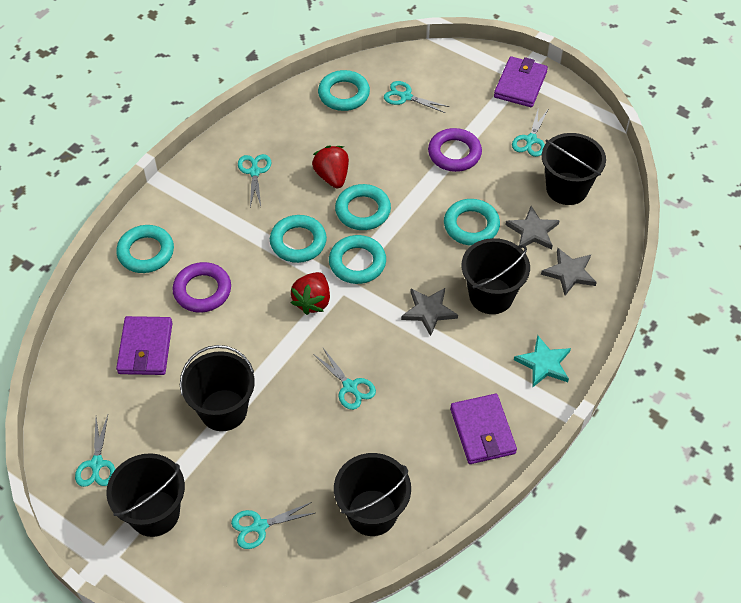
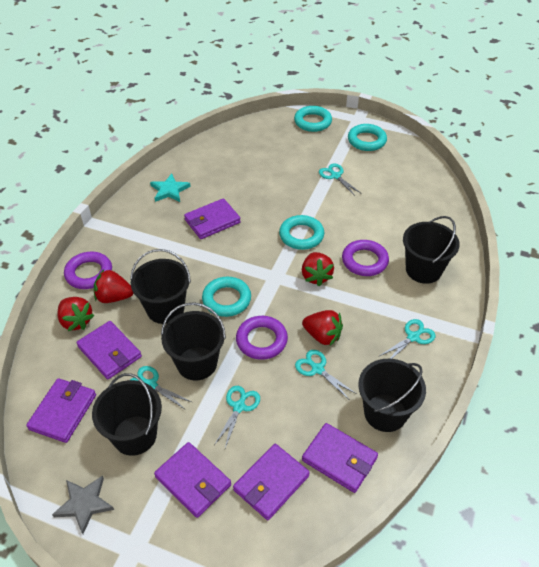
grey star: [401,288,458,336] [505,206,560,250] [541,248,597,296] = 3 -> [52,475,114,534] = 1
purple ring: [172,262,231,313] [428,128,482,172] = 2 -> [64,252,112,289] [236,316,288,360] [342,240,389,276] = 3
purple wallet: [116,316,172,375] [450,394,517,464] [494,56,548,107] = 3 -> [26,378,96,443] [76,321,142,379] [154,442,231,518] [184,198,241,239] [233,444,310,520] [302,423,378,493] = 6
red strawberry: [291,272,330,315] [312,146,349,188] = 2 -> [57,297,95,331] [94,269,133,303] [302,252,334,286] [302,310,343,345] = 4
turquoise ring: [116,225,174,273] [270,215,327,263] [318,70,370,111] [329,235,386,284] [335,184,391,230] [444,199,500,246] = 6 -> [202,277,251,317] [279,215,324,250] [294,106,332,132] [348,124,387,151] = 4
turquoise scissors: [75,415,115,487] [231,502,315,549] [238,154,271,207] [313,348,376,410] [384,81,449,113] [512,107,549,157] = 6 -> [130,366,192,410] [214,386,260,448] [295,350,356,399] [319,164,362,196] [380,319,435,359] = 5

